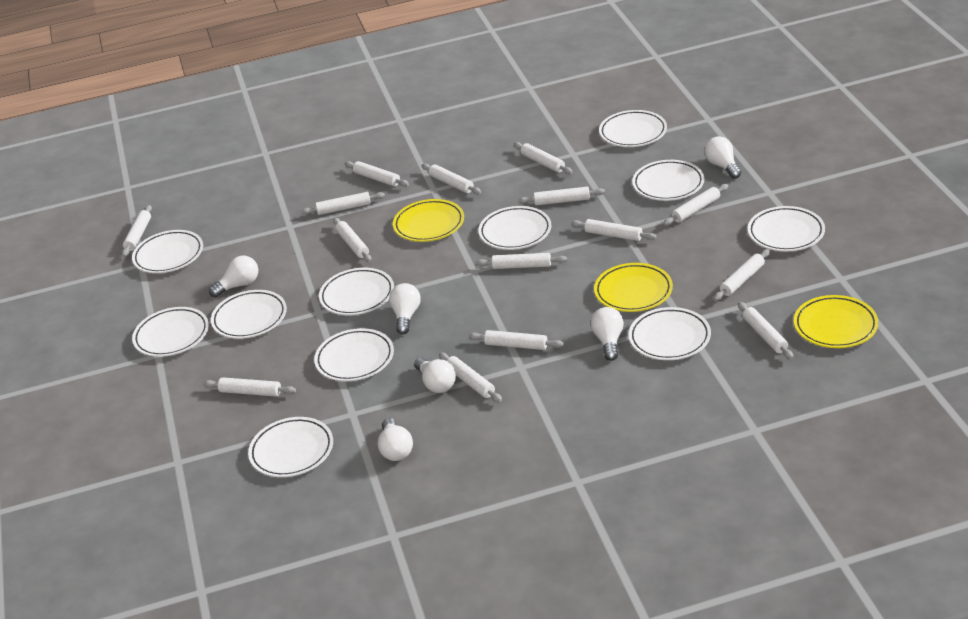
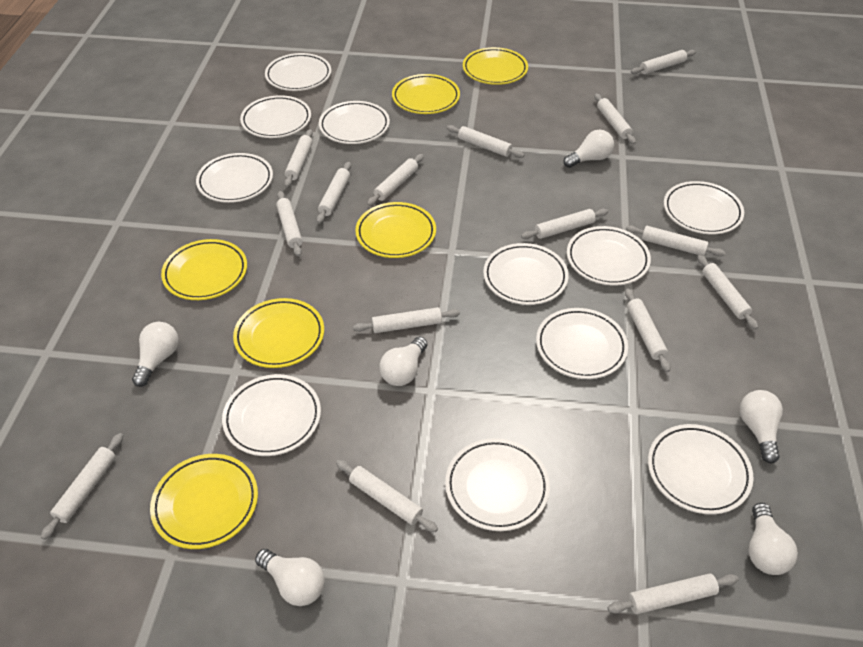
yellow plate: [393,199,464,242] [594,263,673,312] [794,295,878,348] = 3 -> [150,454,258,549] [161,239,247,300] [233,298,324,368] [355,202,436,258] [392,74,460,114] [463,47,528,85] = 6

